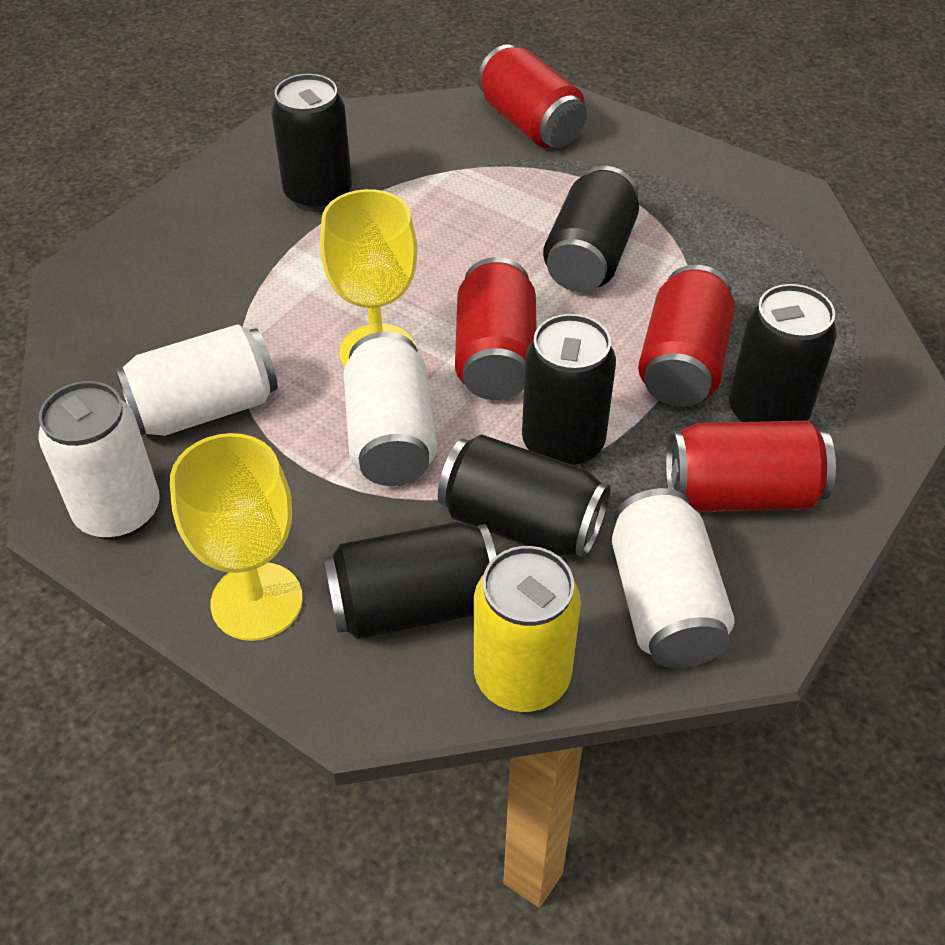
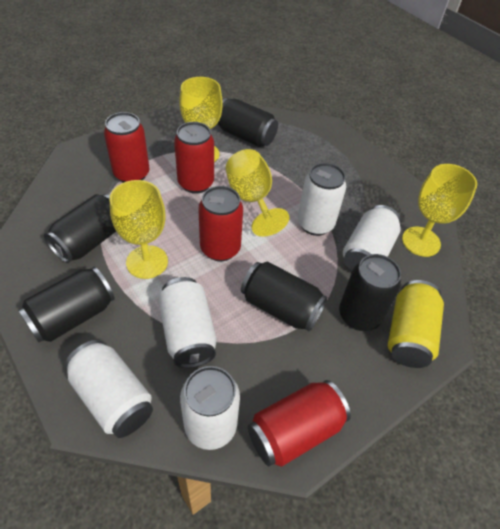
black can: [271,74,352,212] [323,522,496,639] [438,435,610,558] [522,314,616,467] [543,166,639,292] [729,284,837,422] = 6 -> [18,267,115,343] [44,194,116,263] [217,98,278,147] [241,262,328,331] [339,254,401,331] = 5
white can: [38,381,160,540] [115,324,278,436] [343,332,437,486] [612,488,735,668] = 4 -> [64,340,153,438] [158,277,217,368] [180,366,240,450] [297,163,346,236] [343,205,401,272] = 5
yellow goblet: [170,433,303,641] [320,189,417,367] = 2 -> [110,180,168,279] [179,77,223,162] [226,149,290,237] [402,164,477,257] = 4

